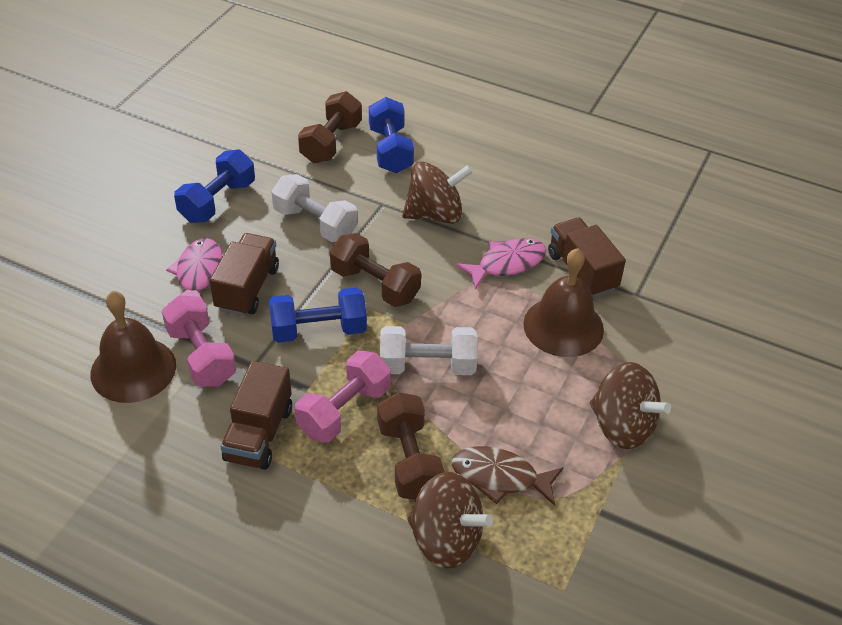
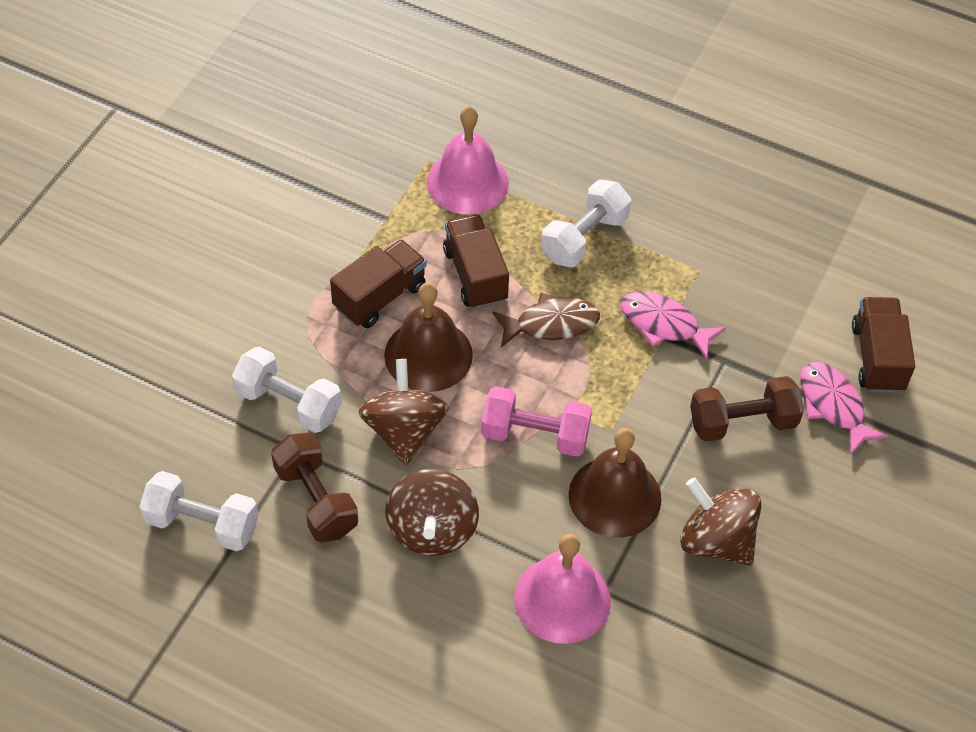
blue dumbbell: [174,149,255,223] [269,287,367,343] [369,97,414,173] = 3 -> none = 0
brown dumbbell: [298,91,362,163] [330,233,421,307] [377,392,445,500] = 3 -> [271,433,358,542] [690,376,804,442] = 2
pink bell: none = 0 -> [427,106,509,215] [514,534,611,644] = 2
pink dumbbell: [162,295,236,387] [295,351,391,443] = 2 -> [481,386,592,457] = 1
white dumbbell: [271,174,358,242] [380,326,478,375] = 2 -> [139,471,258,551] [232,347,342,433] [541,180,631,267] = 3

